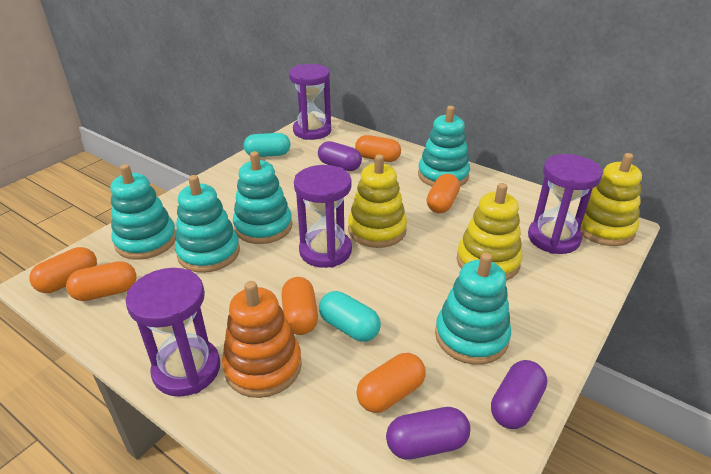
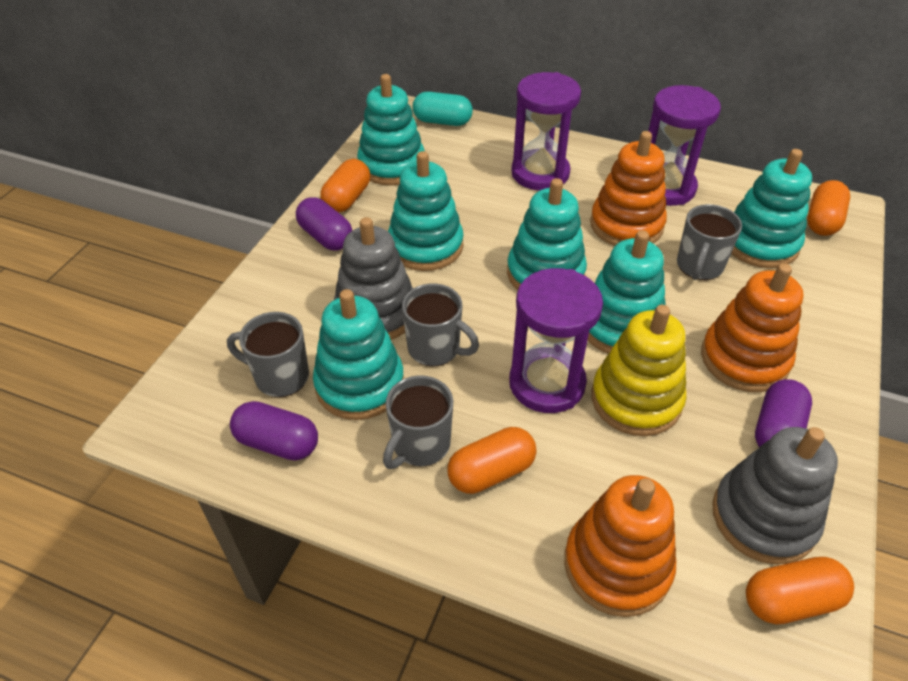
grey mug: none = 0 -> [227,312,309,397] [383,375,453,469] [402,283,479,367] [677,204,742,280] = 4
grey stacking toy: none = 0 -> [334,217,413,340] [712,427,838,565] = 2
orange capsule: [29,247,97,293] [66,261,137,301] [281,277,318,335] [355,135,401,162] [356,353,426,413] [427,174,460,213] = 6 -> [320,159,370,213] [448,427,536,494] [746,557,854,624] [807,180,850,236] = 4
orange stacking toy: [222,281,302,398] = 1 -> [564,475,676,617] [590,131,667,246] [701,263,804,392] = 3
purple hourglass: [126,268,220,397] [289,64,331,140] [294,165,352,268] [528,154,603,254] = 4 -> [509,268,603,413] [511,72,581,191] [648,85,721,206] = 3
turquoise capsule: [244,133,291,157] [319,291,381,342] = 2 -> [413,92,473,126] = 1
turquoise stacking toy: [111,164,176,260] [175,175,240,273] [233,151,292,244] [418,106,470,186] [435,252,511,365] = 5 -> [313,289,404,420] [357,74,425,185] [388,151,464,271] [507,178,587,290] [587,230,666,354] [731,149,812,268] = 6
yellow stacking toy: [348,154,407,248] [457,183,523,280] [580,153,642,246] = 3 -> [591,305,687,436] = 1

